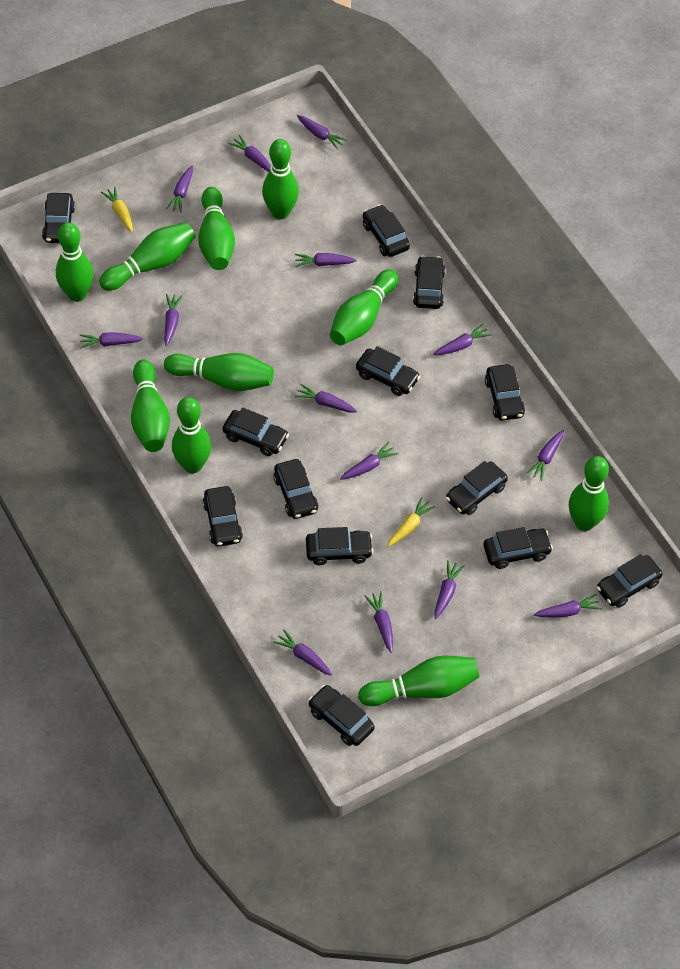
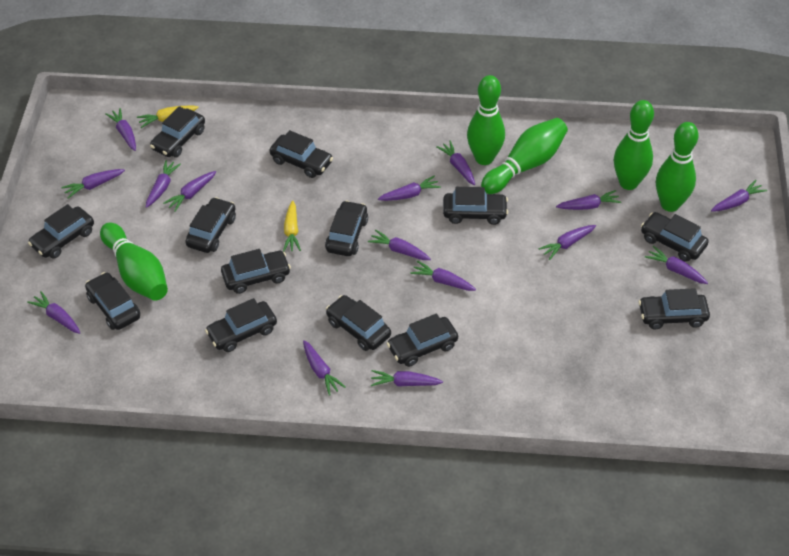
green bowling pin: [56,222,93,302] [99,222,196,291] [131,360,170,452] [164,353,274,391] [172,397,211,473] [198,187,235,270] [262,139,299,219] [330,269,398,345] [358,656,479,706] [569,456,609,531] = 10 -> [100,223,168,301] [467,75,505,165] [481,118,568,194] [614,100,654,190] [656,122,699,212] = 5
purple carrot: [80,332,143,349] [164,294,183,346] [166,166,193,213] [228,135,271,172] [273,629,332,676] [295,253,357,267] [295,384,357,413] [297,115,347,150] [340,442,399,480] [365,591,393,653] [433,323,492,355] [434,560,465,619] [526,430,564,481] [534,594,602,618] = 14 -> [27,291,80,334] [61,169,125,199] [105,108,136,151] [146,160,181,208] [163,171,216,212] [303,340,346,396] [368,230,431,260] [371,370,443,387] [378,176,441,201] [410,261,476,291] [436,141,475,185] [538,225,596,260] [556,190,621,210] [645,246,708,284] [711,180,767,211] = 15

